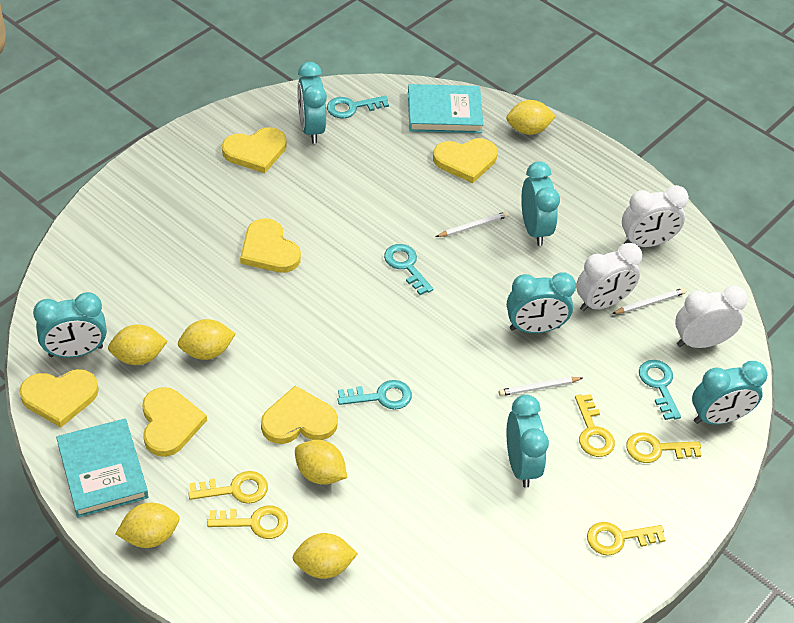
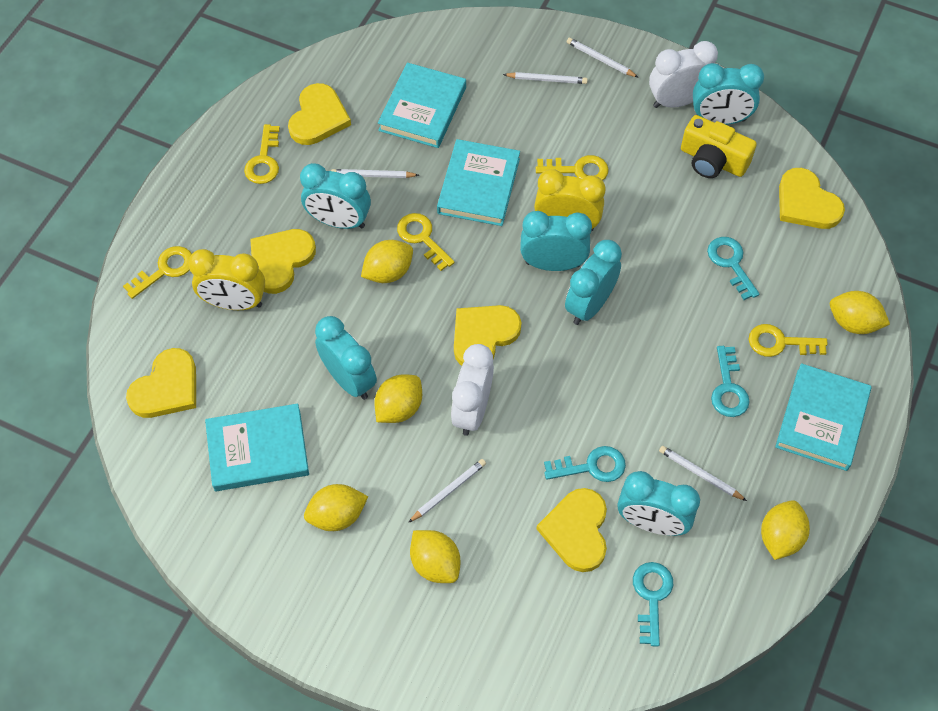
turquoise book: [56,419,148,518] [408,84,483,133] = 2 -> [205,403,309,491] [378,62,466,148] [437,139,520,226] [775,363,872,471] = 4
white clock: [576,243,642,311] [622,185,689,247] [675,286,748,348] = 3 -> [451,344,494,436] [649,41,718,108] = 2
white pencil: [436,211,509,237] [499,377,583,396] [612,288,686,314] = 3 -> [331,169,419,178] [408,459,486,523] [503,72,588,84] [567,38,639,78] [659,446,747,501] = 5
yellow camera: none = 0 -> [681,115,757,178] = 1
yellow clock: none = 0 -> [188,249,265,310] [534,169,605,231] = 2

